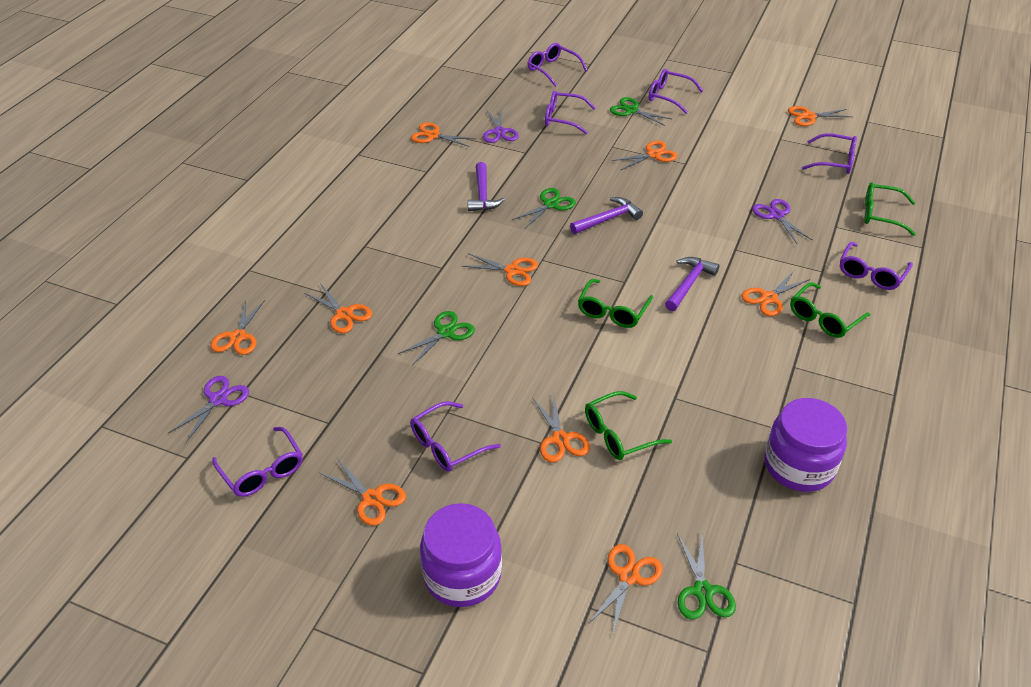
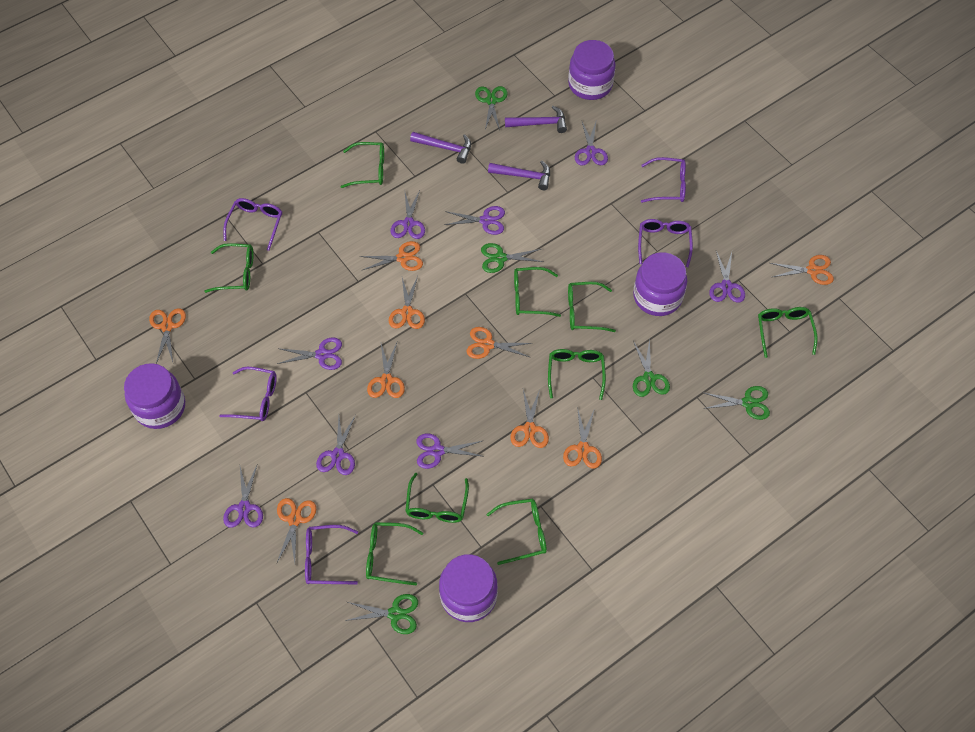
green glasses: [578,279,653,328] [585,391,672,460] [790,282,870,338] [864,182,916,236] = 4 -> [204,243,254,293] [341,142,384,188] [366,522,423,585] [405,473,469,523] [486,499,547,565] [514,267,561,317] [548,349,606,400] [568,282,616,332] [758,307,817,358] = 9
green scissors: [398,311,475,365] [512,188,576,228] [610,97,671,126] [677,533,736,619] = 4 -> [345,594,418,634] [475,86,508,130] [481,243,543,273] [633,339,670,397] [703,386,770,420] = 5
orange scissors: [210,300,265,355] [304,283,372,333] [320,458,406,526] [411,122,476,147] [462,253,538,286] [532,392,590,463] [588,544,663,634] [612,141,677,170] [741,271,810,316] [788,106,851,126] = 10 -> [149,308,186,364] [276,498,316,564] [360,241,423,271] [367,343,405,398] [389,276,425,329] [466,327,532,359] [510,389,549,448] [563,407,602,469] [770,255,834,285] = 9
purple glasses: [212,427,303,497] [410,401,501,472] [528,43,587,87] [545,91,595,134] [649,69,703,114] [802,133,857,174] [840,242,913,290] = 7 -> [219,367,277,421] [223,198,282,251] [305,525,358,584] [638,219,693,268] [641,157,686,203] = 5
purple jar: [420,503,502,607] [764,398,847,492] = 2 -> [124,363,185,429] [439,554,498,622] [568,40,616,100] [633,252,687,316] = 4
purple scissors: [168,376,249,442] [483,108,519,143] [752,199,812,244] = 3 -> [223,465,263,528] [277,337,342,370] [316,415,356,475] [391,189,425,239] [416,433,482,469] [444,206,505,235] [575,119,608,165] [709,251,745,303] = 8

